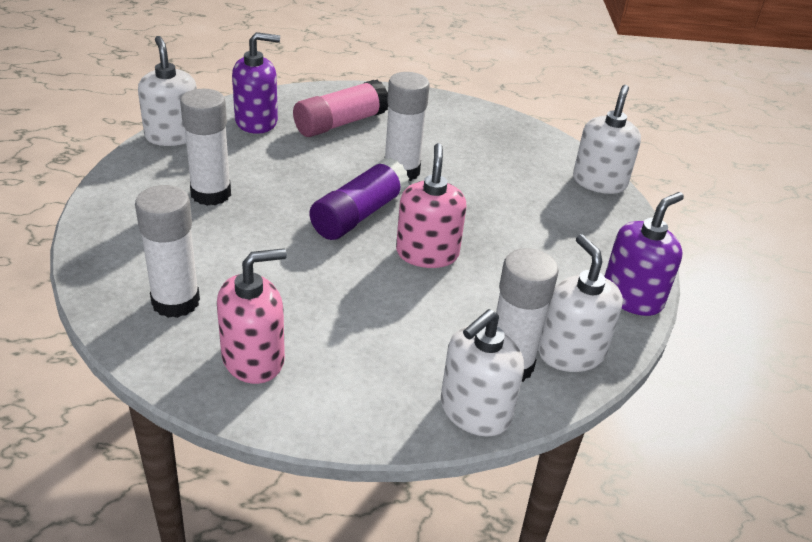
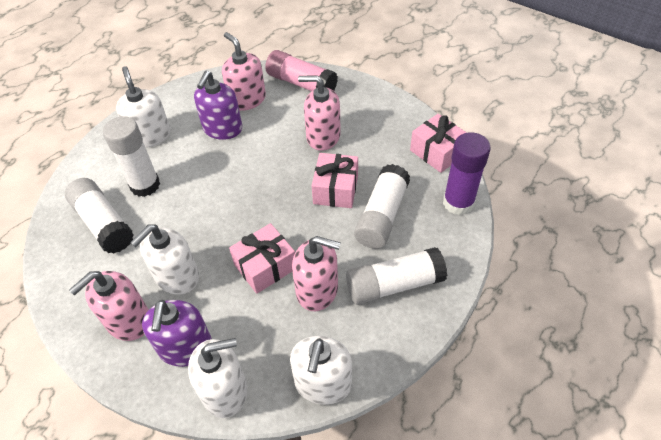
pink gift: none = 0 -> [229,223,295,294] [312,153,358,208] [410,114,467,173] = 3
pink soap dispenser: [217,248,287,384] [396,143,467,268] = 2 -> [69,271,149,341] [222,32,266,111] [292,236,341,311] [298,75,341,151] = 4

